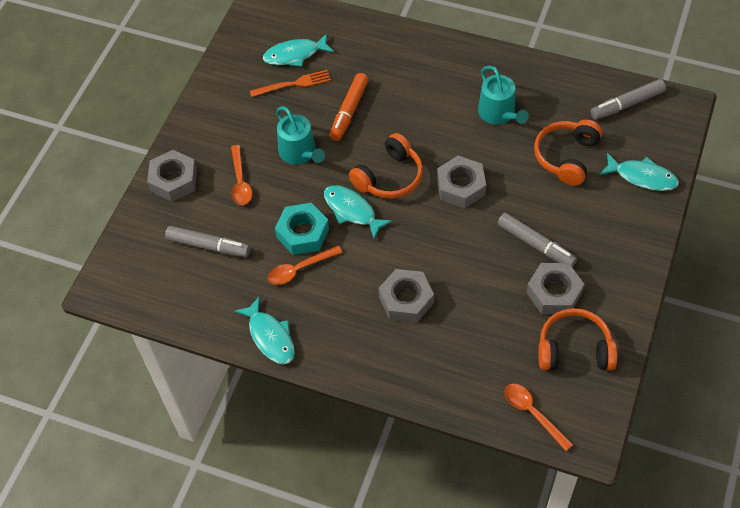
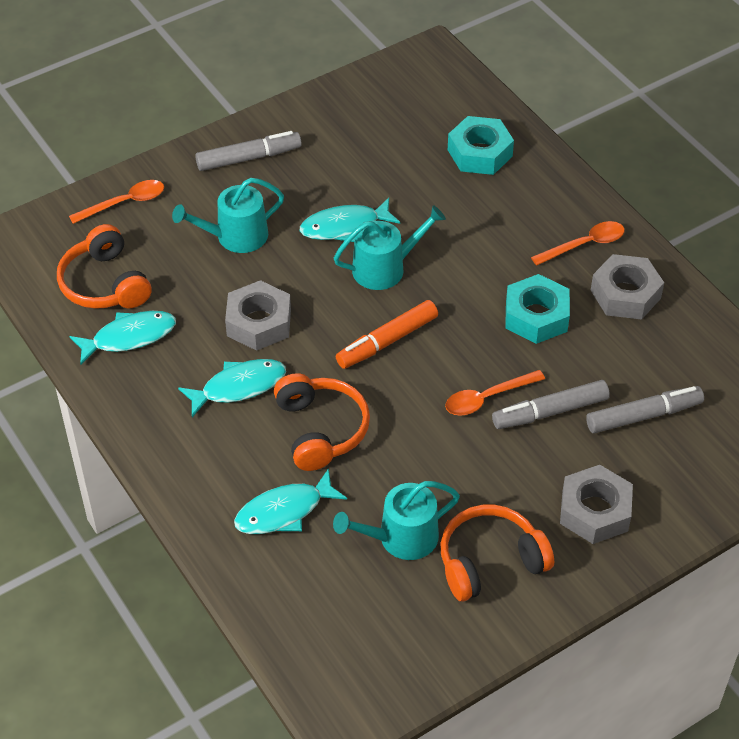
grey nut: [147,150,197,202] [379,269,434,323] [437,156,486,208] [526,263,584,314] = 4 -> [225,280,291,351] [560,465,633,544] [591,254,664,320] = 3
orange fork: [250,70,331,97] = 1 -> none = 0
turquoise nut: [275,203,329,255] = 1 -> [448,116,514,175] [505,274,570,344] = 2
turquoise watering can: [276,106,325,165] [478,66,529,125] = 2 -> [172,178,284,253] [333,481,460,560] [334,205,446,290] = 3

